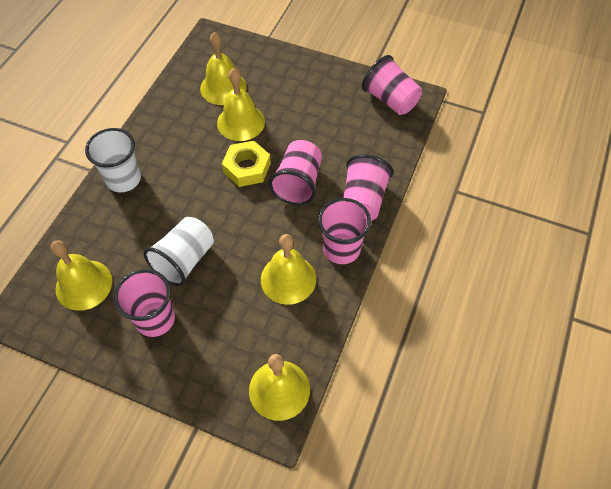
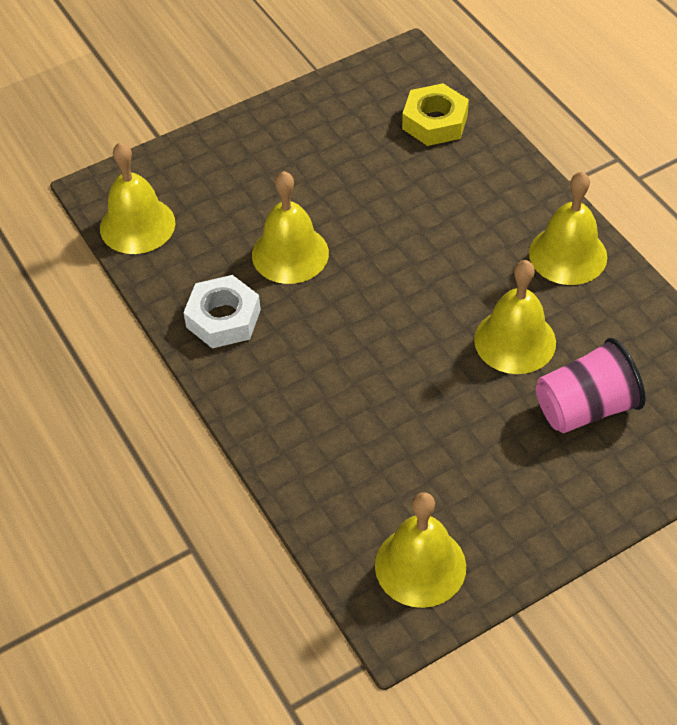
pink cup: [114,269,175,337] [269,140,322,205] [318,198,371,264] [343,154,393,221] [362,55,422,115] = 5 -> [536,338,646,433] = 1
white cup: [85,128,141,192] [144,217,214,286] = 2 -> none = 0
white nut: none = 0 -> [184,275,261,348] = 1

